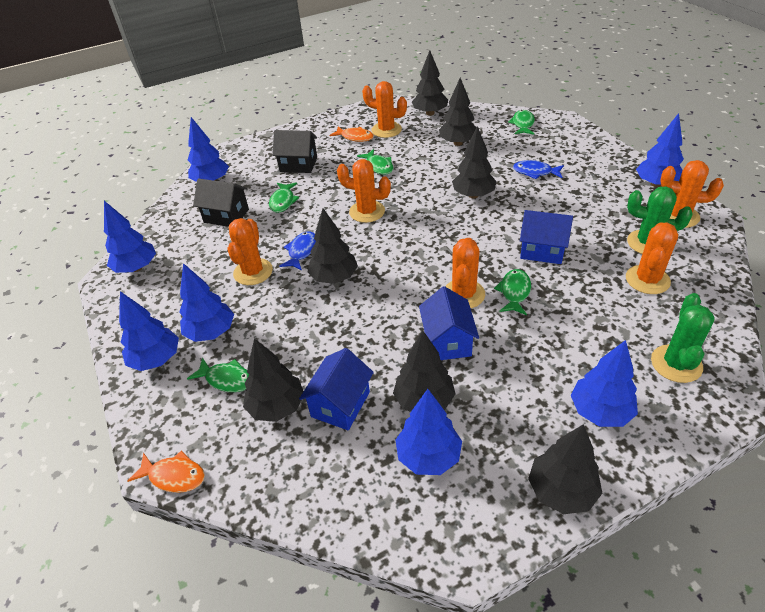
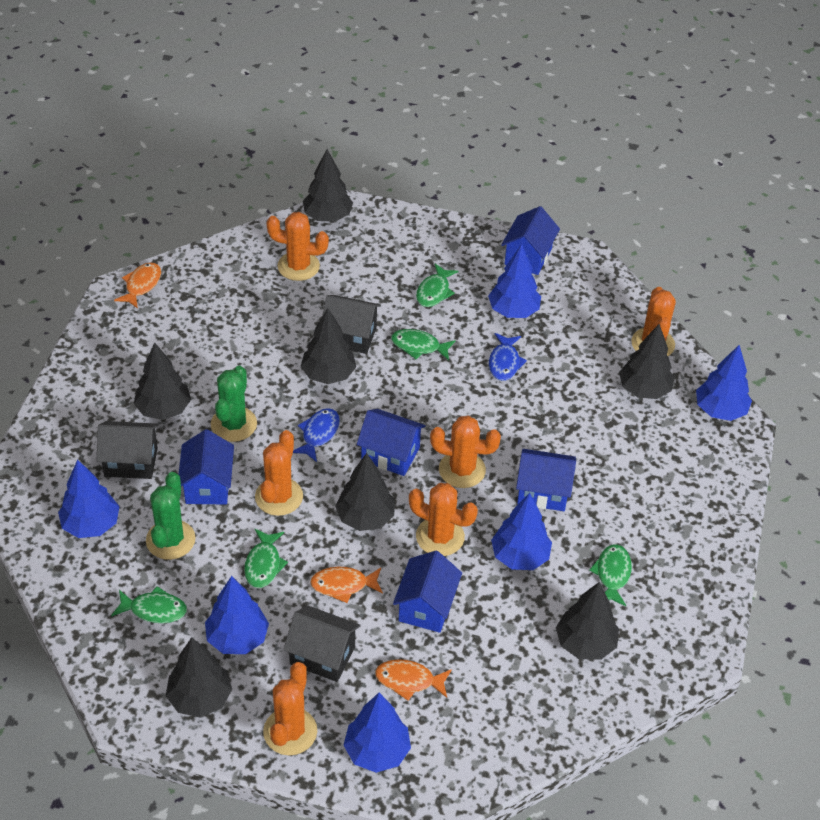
black house: [193,179,249,227] [272,130,317,173] = 2 -> [97,421,159,479] [283,605,361,682] [322,295,381,354] = 3
blue house: [299,348,374,430] [419,286,479,360] [520,210,573,264] = 3 -> [178,429,234,504] [357,409,426,476] [393,551,462,633] [501,206,560,275] [516,449,576,511] = 5
blue tree: [104,201,156,273] [119,291,179,371] [179,263,234,342] [188,117,229,182] [395,389,462,475] [571,340,638,427] [636,113,684,187] = 7 -> [58,459,120,538] [205,576,269,654] [343,693,411,773] [488,244,541,318] [491,493,552,570] [696,345,752,421] = 6
orange fish: [127,450,205,493] [329,126,374,142] = 2 -> [114,262,161,309] [310,567,383,603] [375,659,452,701] = 3

